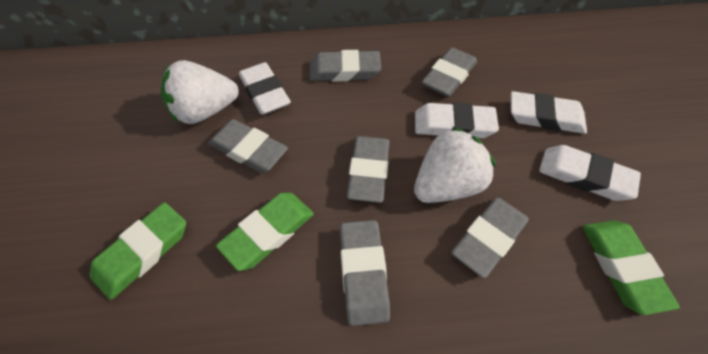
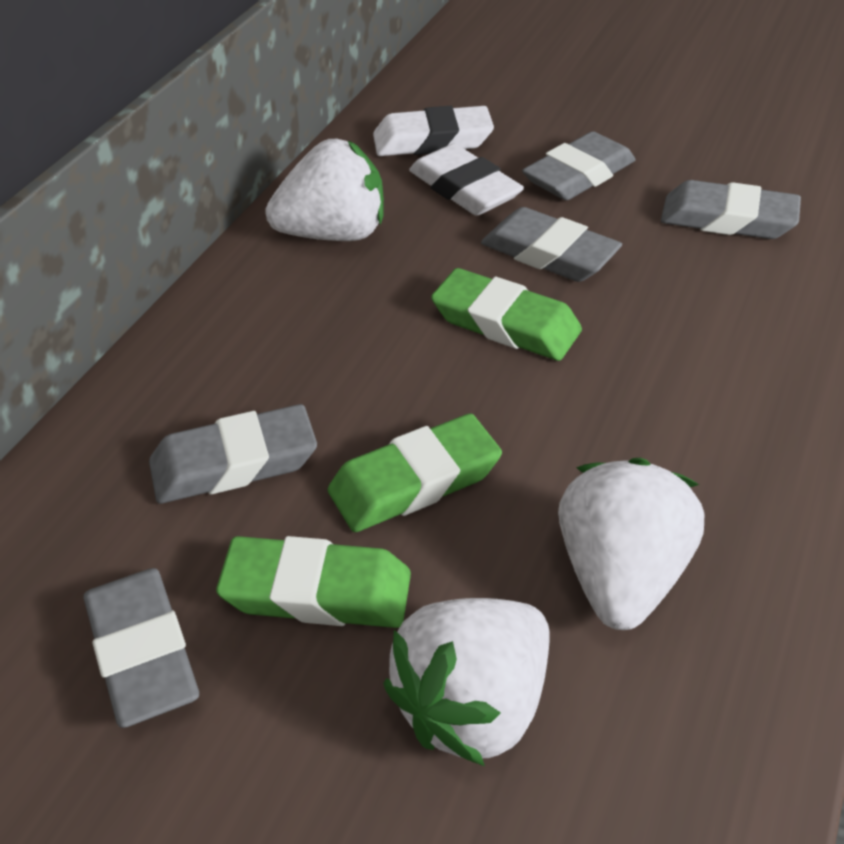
grey eraser: [208,119,288,173] [310,50,381,82] [340,220,390,326] [347,136,390,203] [422,48,477,97] [451,198,529,278] = 6 -> [83,568,199,728] [149,404,317,504] [481,207,622,282] [522,131,636,200] [661,180,801,239] = 5
white eraser: [239,62,291,115] [415,102,499,138] [511,91,587,134] [539,145,641,201] = 4 -> [373,106,494,156] [409,144,524,216] = 2
white strawberry: [161,60,239,124] [414,127,496,203] = 2 -> [265,139,384,241] [383,598,550,766] [558,458,704,630] = 3

